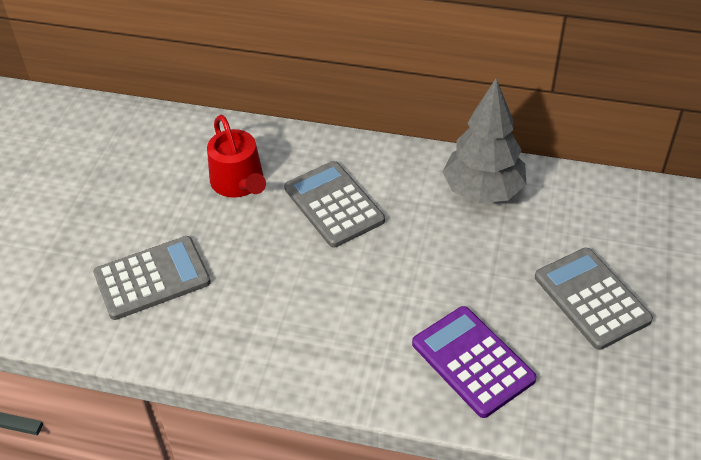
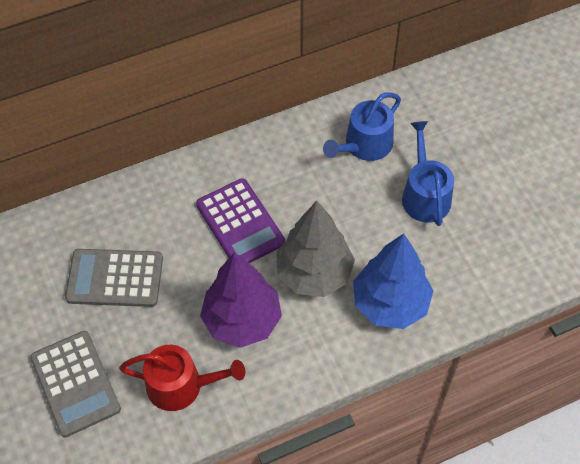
blue tree: none = 0 -> [353,233,433,329] = 1
blue watering can: none = 0 -> [323,92,401,161] [402,121,454,226] = 2
grey calculator: [93,236,211,320] [284,161,385,248] [535,248,653,350] = 3 -> [30,331,121,437] [65,249,163,307] = 2
purple tree: none = 0 -> [200,252,282,348] = 1

